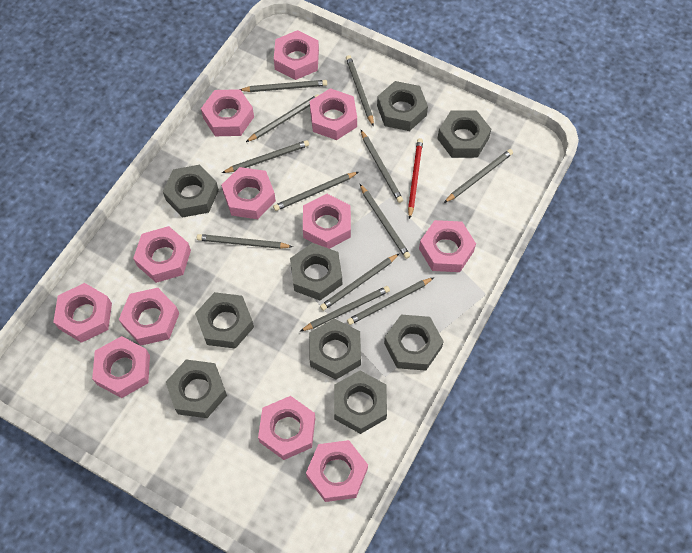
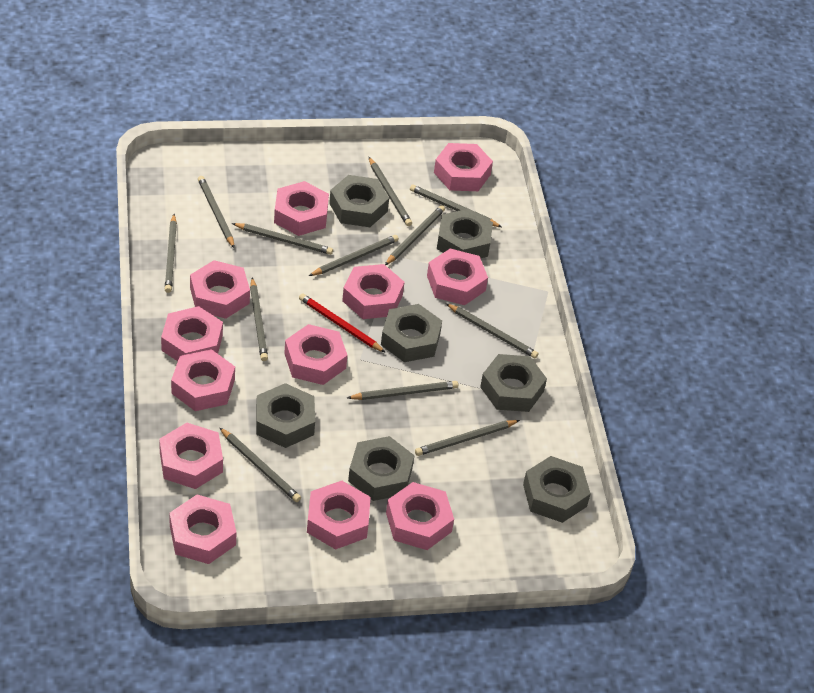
grey nut: [163,165,219,218] [166,359,227,418] [195,292,254,349] [290,243,342,300] [309,318,361,380] [334,371,387,434] [377,81,428,131] [384,315,444,371] [437,110,491,158] = 9 -> [256,383,315,448] [329,175,389,227] [348,436,414,501] [381,304,442,362] [437,209,493,258] [480,354,547,412] [523,456,591,523] = 7

